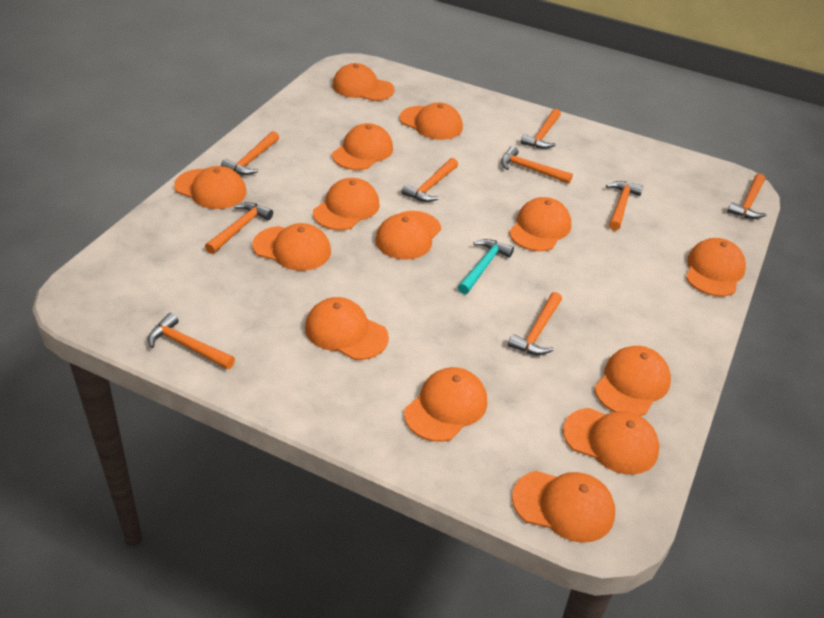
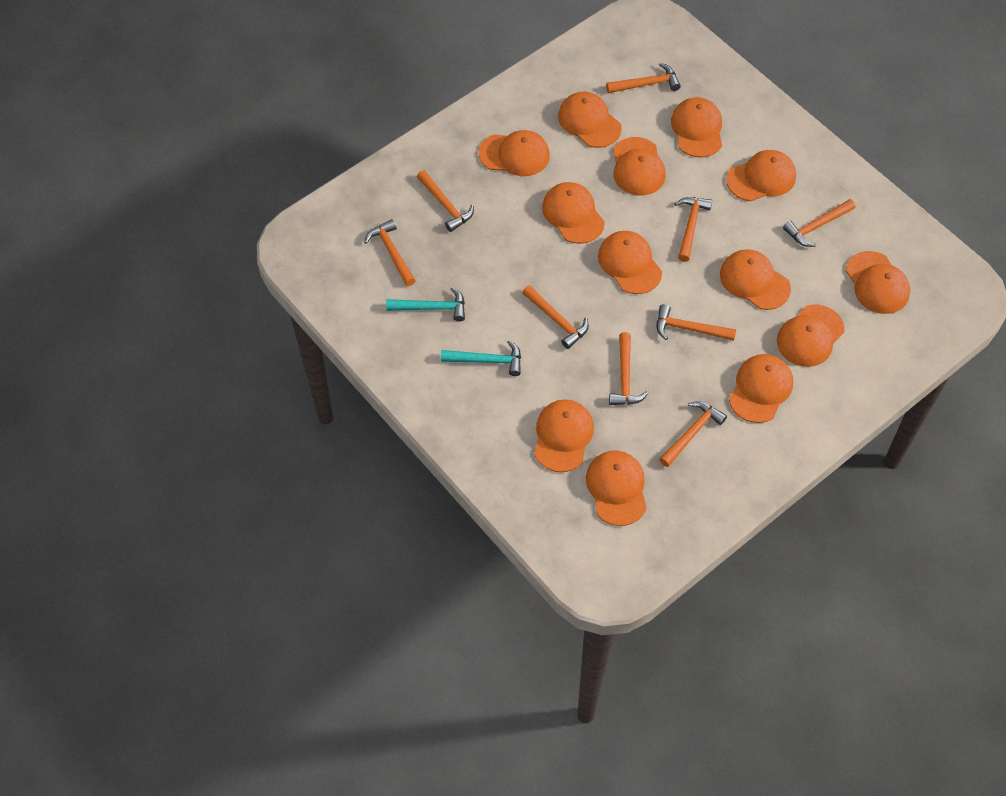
orange cap: [174,166,247,209] [252,223,331,271] [305,297,389,360] [313,178,380,230] [332,63,394,101] [332,123,393,170] [375,211,441,260] [399,102,463,140] [404,367,487,442] [509,197,571,251] [512,471,615,543] [563,408,659,475] [594,346,671,416] [686,238,746,297] = 14 -> [479,130,550,176] [534,399,594,472] [542,182,605,244] [558,92,622,148] [586,451,647,526] [598,231,662,294] [613,137,666,195] [671,97,722,158] [720,249,791,310] [726,150,796,201] [729,354,793,423] [777,304,844,367] [846,251,910,314] = 13
turquoise hammer: [458,239,514,294] = 1 -> [386,287,465,322] [441,340,521,376] = 2

